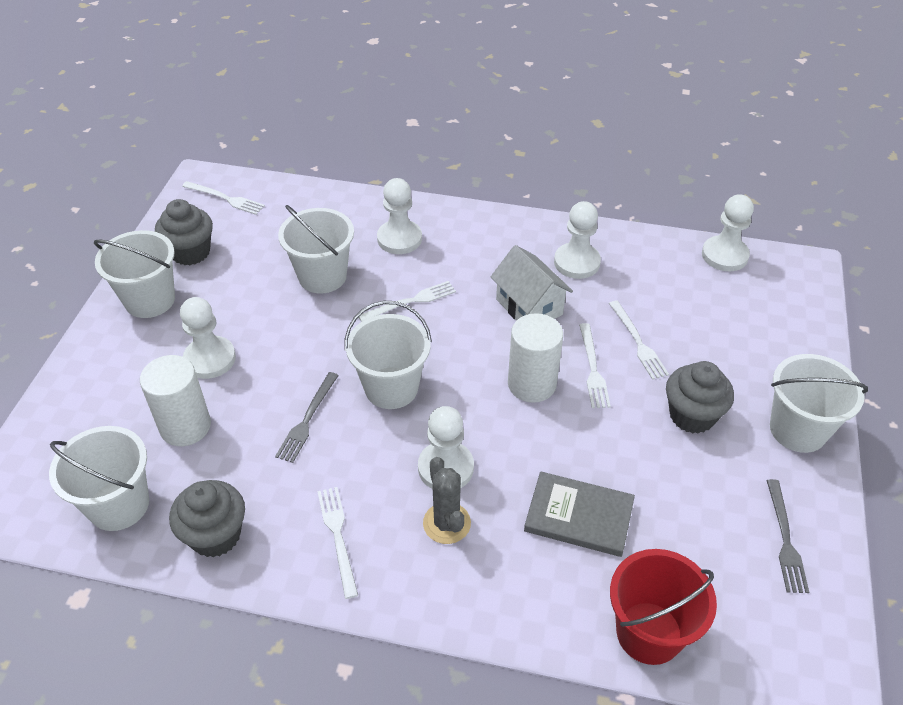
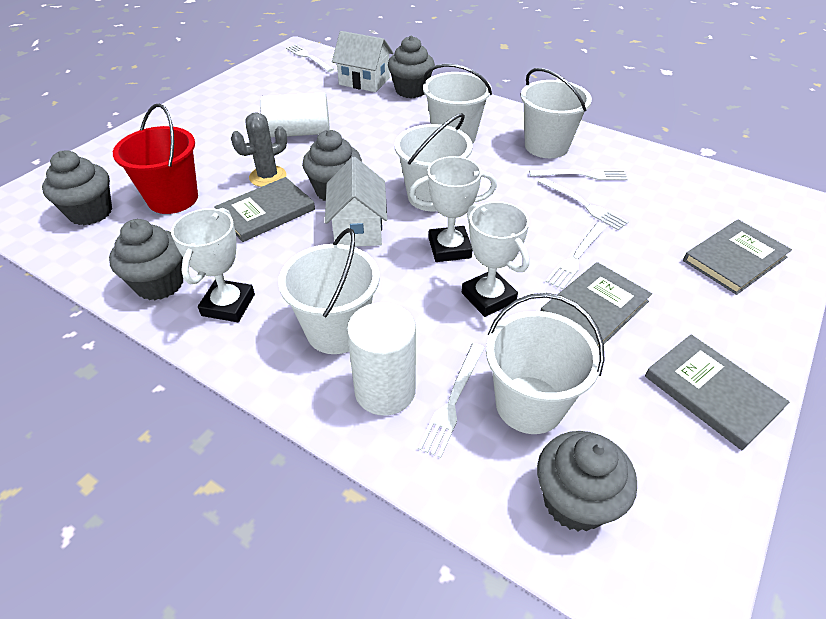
grey book: [524,471,635,557] = 1 -> [214,177,315,242] [541,262,652,348] [645,334,789,450] [683,220,792,295] = 4
grey cupcake: [155,199,213,265] [169,480,245,557] [666,361,734,434] = 3 -> [42,150,112,225] [109,219,183,300] [302,130,362,201] [388,36,435,98] [537,431,637,532] = 5
grey fork: [275,372,339,463] [766,479,809,593] = 2 -> none = 0
white house: [491,245,573,320] = 1 -> [325,157,387,247] [332,31,393,92] = 2
white pawn: [180,297,236,379] [377,178,422,254] [418,406,474,489] [554,201,601,279] [702,194,754,271] = 5 -> none = 0
white trophy: none = 0 -> [171,208,255,322] [409,156,497,262] [462,201,529,317] = 3

